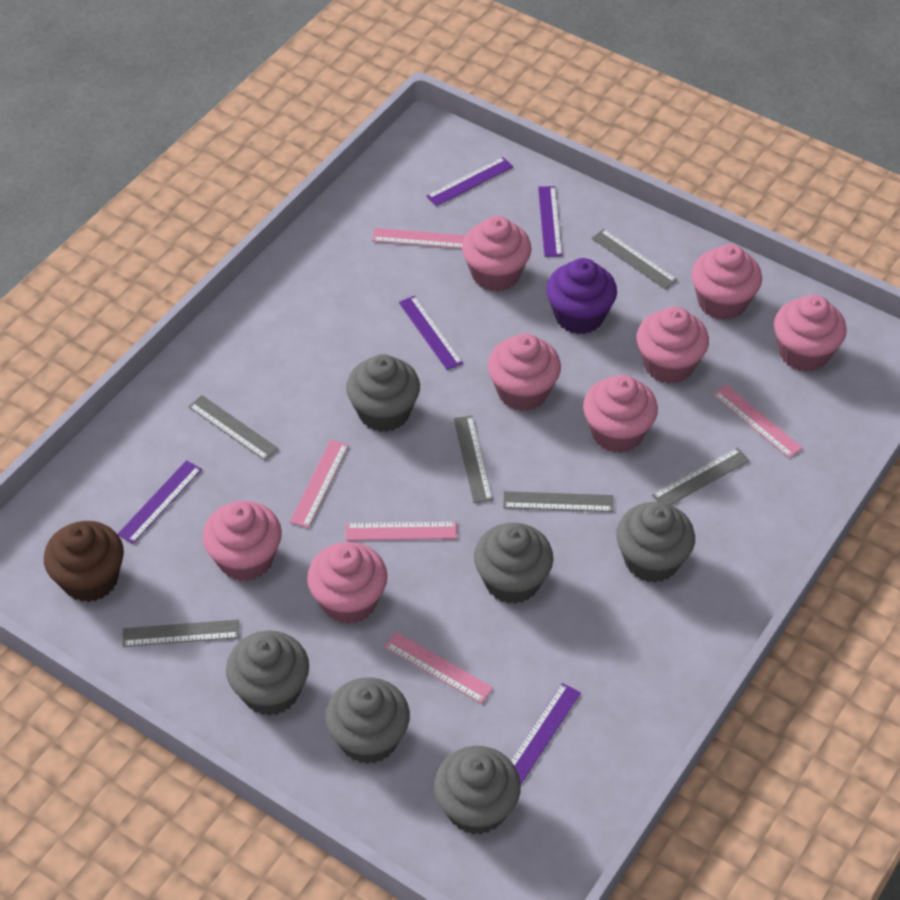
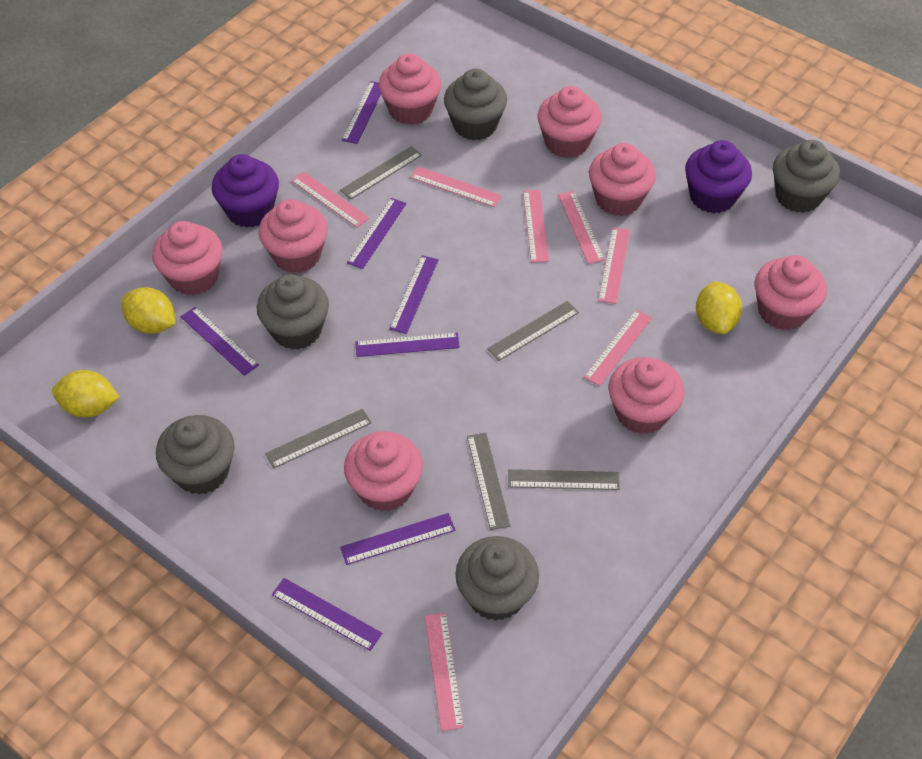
brown cupcake: [44,521,124,602] = 1 -> none = 0
grey cupcake: [226,630,309,716] [325,677,410,764] [346,354,420,432] [434,746,521,835] [474,523,554,604] [616,502,695,583] = 6 -> [156,415,235,495] [257,274,329,350] [444,69,507,140] [455,536,539,621] [773,140,840,213] = 5
grey ruler: [123,620,239,647] [188,395,279,461] [454,416,493,503] [503,491,613,512] [592,229,677,289] [652,448,750,505] = 6 -> [265,409,372,468] [340,146,422,200] [467,433,511,530] [487,301,579,361] [508,469,620,490] = 5
pink ruler: [290,440,349,528] [345,522,457,541] [372,228,466,249] [384,632,493,704] [713,385,803,458] = 5 -> [291,171,369,228] [410,166,502,207] [425,613,464,731] [523,190,549,263] [558,191,605,264] [584,310,652,386] [598,227,630,304] = 7
purple cupcake: [546,258,617,334] = 1 -> [212,154,279,228] [685,140,752,213] = 2
purple ruler: [117,460,202,544] [399,296,463,370] [427,157,513,206] [510,683,581,784] [538,186,562,257] = 5 -> [181,307,259,376] [272,578,382,651] [340,513,455,565] [342,81,381,144] [347,198,406,269] [355,332,460,357] [389,255,439,334] = 7
yellow lemon: none = 0 -> [52,370,119,417] [121,287,175,334] [696,282,742,334] = 3

